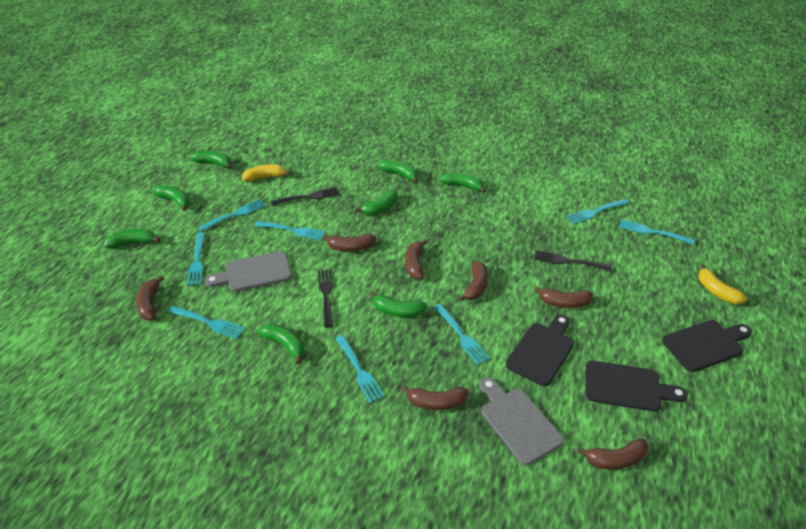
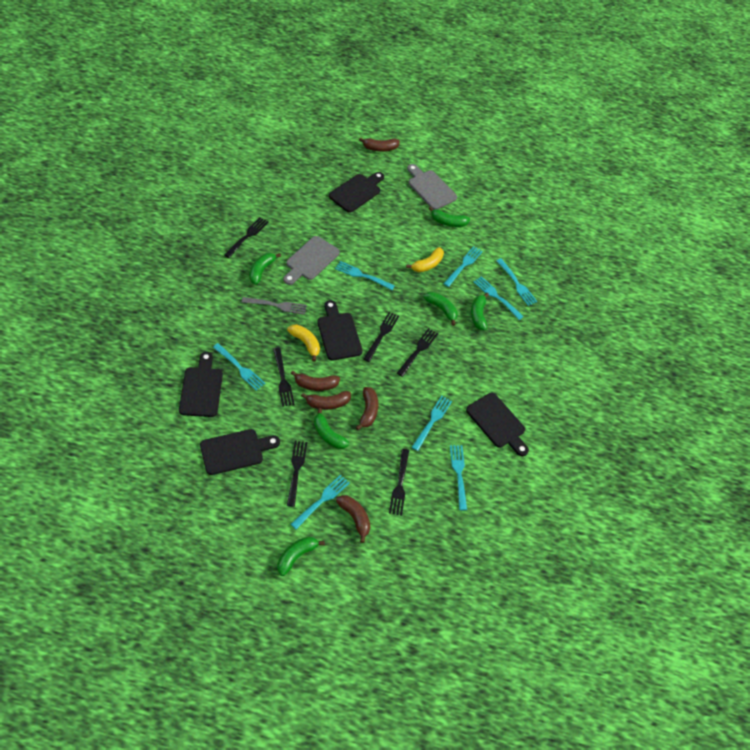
black cutting board: [506,315,574,386] [585,360,688,412] [662,320,752,372] = 3 -> [179,352,223,417] [200,429,280,475] [317,300,363,361] [329,172,384,213] [466,393,529,456] = 5
black fork: [271,187,340,206] [318,269,334,327] [534,250,612,271] = 3 -> [224,217,268,258] [273,348,295,407] [287,441,307,507] [364,312,399,362] [389,449,409,516] [397,328,438,377] = 6
brown banana: [136,275,164,320] [322,234,376,251] [401,385,468,410] [405,240,427,279] [459,261,488,302] [533,287,593,308] [577,438,649,470] = 7 -> [291,371,340,391] [301,391,351,410] [336,495,370,543] [356,387,378,430] [359,137,400,151] = 5
green banana: [104,229,160,249] [152,185,190,211] [190,151,232,169] [258,324,304,364] [355,189,398,215] [370,292,427,317] [378,160,418,183] [440,172,486,193] = 8 -> [249,253,281,285] [277,536,325,576] [314,408,349,449] [423,292,458,326] [429,207,470,227] [471,293,489,330] = 6
grey fork: none = 0 -> [242,297,307,315] = 1

